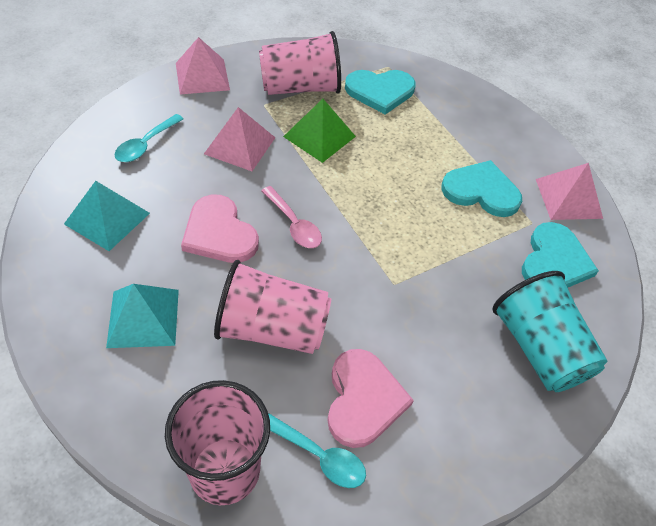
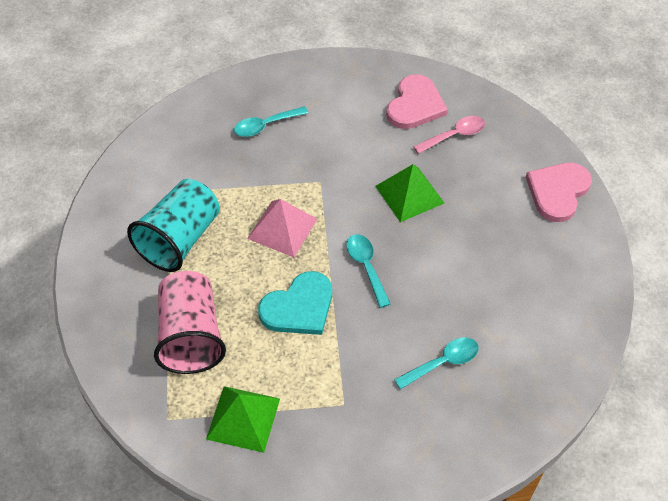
green pyramid: [283,99,356,163] = 1 -> [206,386,280,453] [375,164,444,222] = 2
pink cup: [165,380,270,505] [214,260,331,354] [259,31,341,95] = 3 -> [154,271,226,374] = 1
pink pyramid: [176,37,230,95] [204,107,275,171] [536,163,603,220] = 3 -> [247,199,317,257] = 1
turquoise heart: [345,70,416,115] [441,160,522,217] [522,222,599,287] = 3 -> [258,271,332,335] = 1
turquoise pyramid: [64,181,150,251] [106,284,179,348] = 2 -> none = 0
turquoise spoon: [115,114,184,162] [268,413,366,488] = 2 -> [234,106,308,137] [346,234,390,308] [394,337,479,390] = 3

